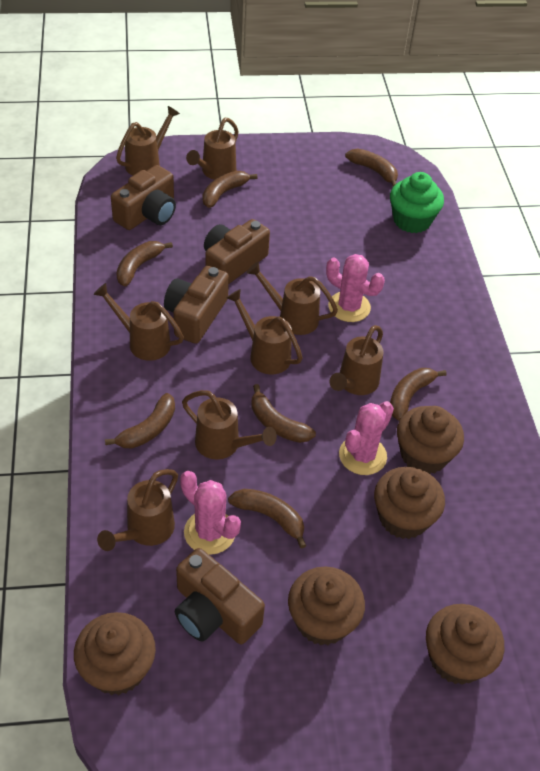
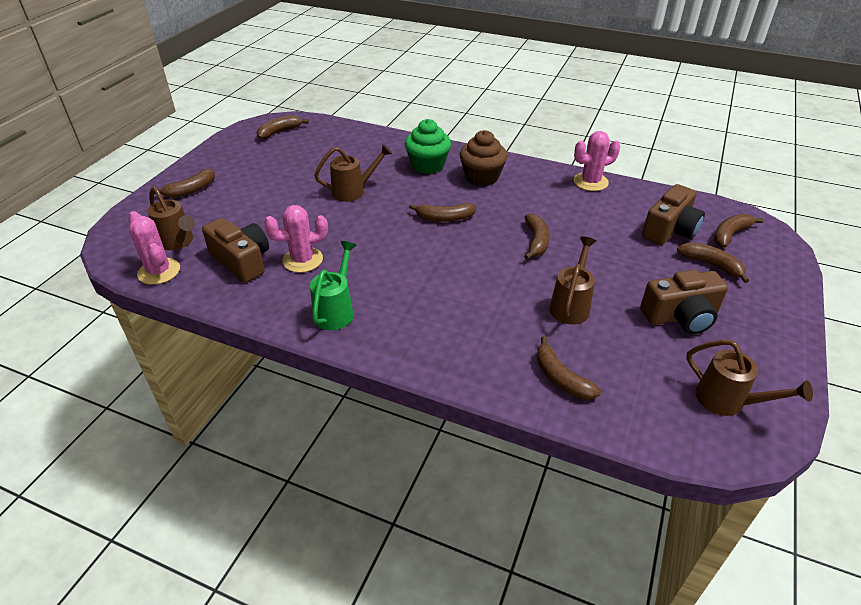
brown camera: [111,165,176,230] [164,266,229,344] [175,548,265,644] [204,219,270,284] = 4 -> [202,218,269,283] [640,269,728,334] [642,184,705,245] = 3
brown cupcake: [74,612,156,695] [288,566,365,646] [374,467,445,539] [397,406,464,474] [426,604,504,684] = 5 -> [460,130,507,186] = 1
brown watering can: [93,283,184,361] [97,469,178,551] [116,106,180,176] [182,390,277,459] [186,118,239,180] [226,289,303,374] [247,262,338,335] [330,325,384,395] = 8 -> [148,187,195,250] [314,144,392,202] [549,237,596,324] [686,340,813,416] = 4
green watering can: none = 0 -> [310,241,356,330] = 1

